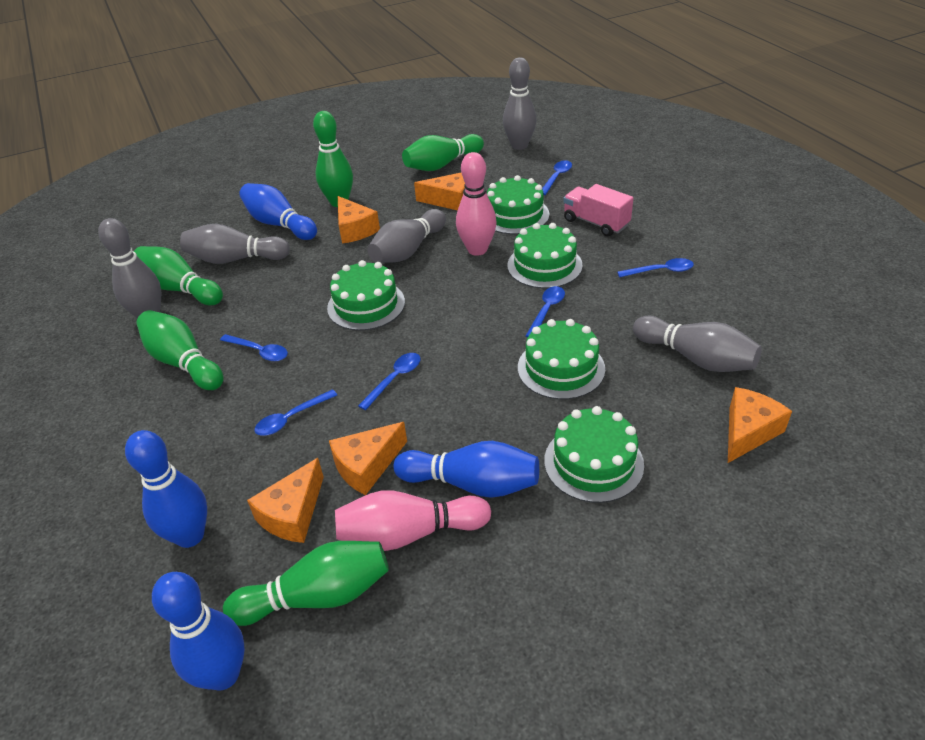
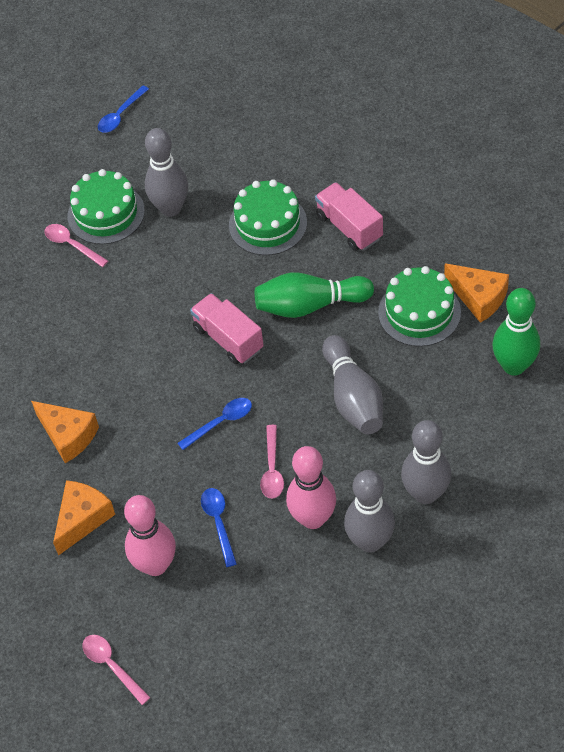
blue bowling pin: [125,430,207,548] [152,572,245,691] [239,183,317,240] [394,441,539,498] = 4 -> none = 0
blue spoon: [220,334,288,361] [254,389,337,436] [358,353,421,410] [526,286,565,337] [542,160,572,195] [617,258,694,278] = 6 -> [98,85,149,133] [178,398,252,450] [201,488,237,567] = 3
green bowling pin: [134,246,223,305] [136,310,223,390] [223,541,389,626] [313,111,353,207] [402,134,484,171] = 5 -> [255,273,374,318] [492,288,540,375] = 2
green cake: [327,260,405,331] [487,175,549,234] [507,223,583,289] [518,319,605,400] [544,406,644,503] = 5 -> [68,169,145,244] [229,179,307,255] [378,266,461,347] = 3
grey bowling pin: [98,218,161,318] [180,224,290,264] [368,209,446,263] [503,57,537,150] [633,316,762,372] = 5 -> [145,128,188,217] [322,335,383,434] [344,470,395,553] [401,420,451,504] = 4
orange cheese: [247,458,324,543] [329,422,407,495] [338,196,380,244] [414,173,465,210] [728,387,792,463] = 5 -> [31,401,99,463] [53,480,115,556] [444,263,509,323] = 3
pink spoon: none = 0 -> [44,224,108,267] [82,635,151,705] [260,425,284,499] = 3
pink truck: [563,184,634,236] = 1 -> [190,293,264,365] [315,182,383,251] = 2

